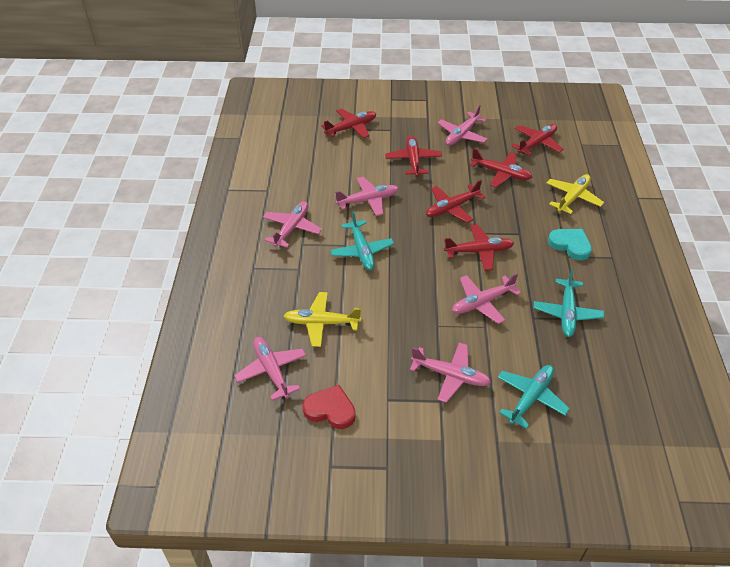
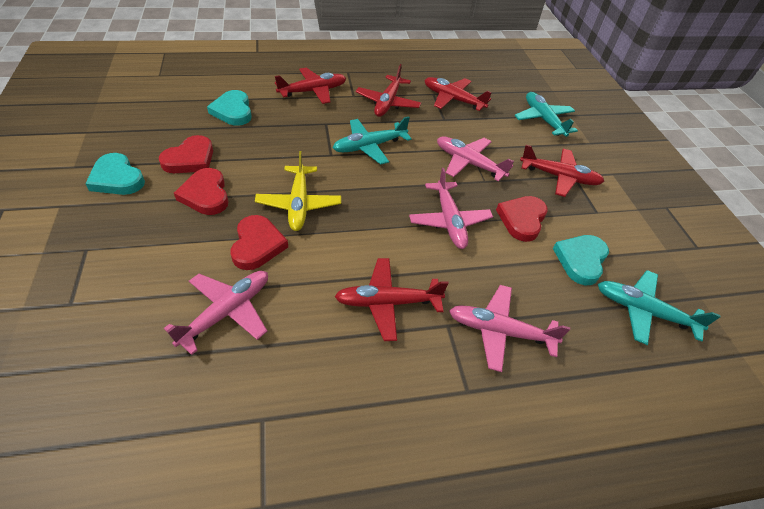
pink plane: [234,337,306,401] [263,201,322,248] [335,177,399,216] [410,343,491,403] [438,105,487,146] [452,273,521,324] = 6 -> [164,271,268,355] [409,168,493,249] [437,136,514,181] [449,285,570,372] = 4
red heart: [302,385,356,429] = 1 -> [159,135,213,173] [174,168,229,215] [231,215,288,270] [496,196,548,242] = 4
red plane: [321,108,376,138] [385,135,442,177] [426,180,486,223] [444,224,514,271] [470,148,532,187] [512,124,564,156] = 6 -> [275,67,346,104] [334,258,449,341] [355,64,421,117] [425,77,492,111] [520,145,605,197] = 5
turquoise heart: [548,229,592,260] = 1 -> [85,153,145,195] [207,90,252,126] [553,235,609,285] = 3
yellow plane: [284,292,361,347] [546,174,604,214] = 2 -> [255,151,341,231] = 1

